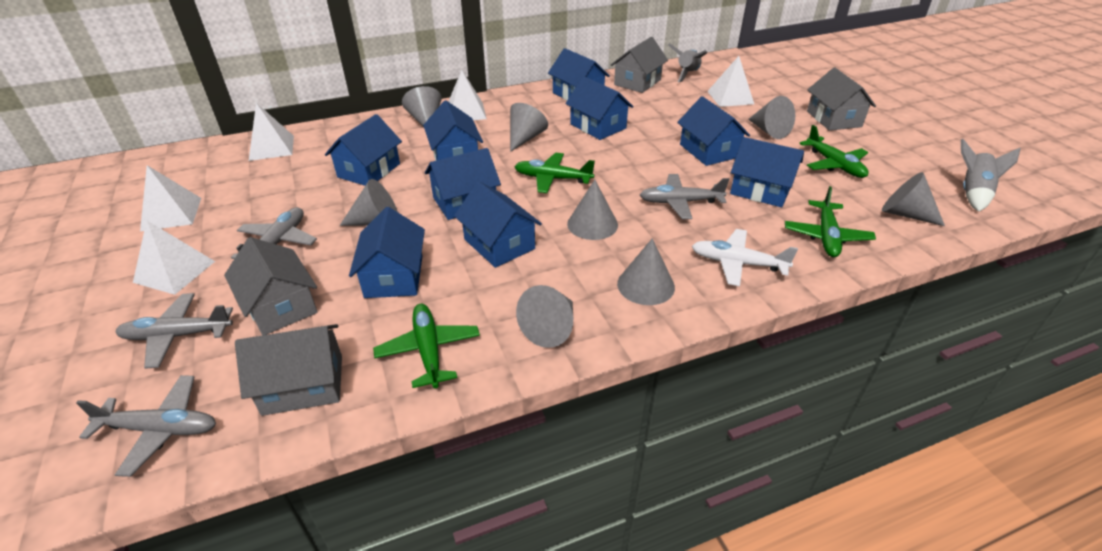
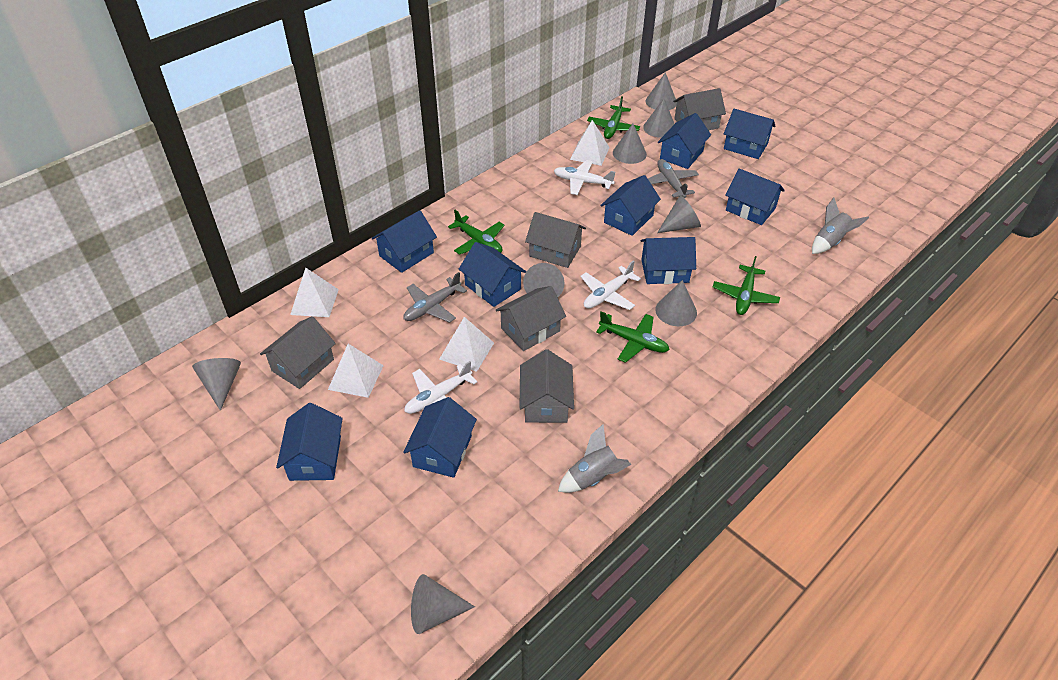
grey house: [224,237,318,336] [235,324,342,416] [611,37,668,93] [807,68,876,131] = 4 -> [260,316,336,389] [496,286,566,351] [519,349,574,423] [525,212,586,268] [673,88,726,130] = 5
grey plane: [76,375,216,477] [115,293,233,369] [231,207,317,259] [640,174,729,219] = 4 -> [403,272,467,323] [648,159,699,198] = 2
white plane: [692,229,798,286] = 1 -> [404,361,478,414] [554,160,615,195] [580,260,641,310] = 3
white pyramid: [133,221,215,295] [140,165,201,231] [249,103,294,161] [448,70,487,120] [707,56,754,107] = 5 -> [290,268,339,317] [328,344,384,398] [439,317,494,372] [570,120,610,166] = 4

